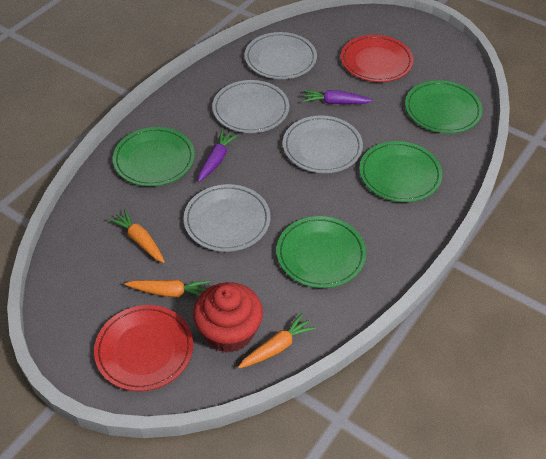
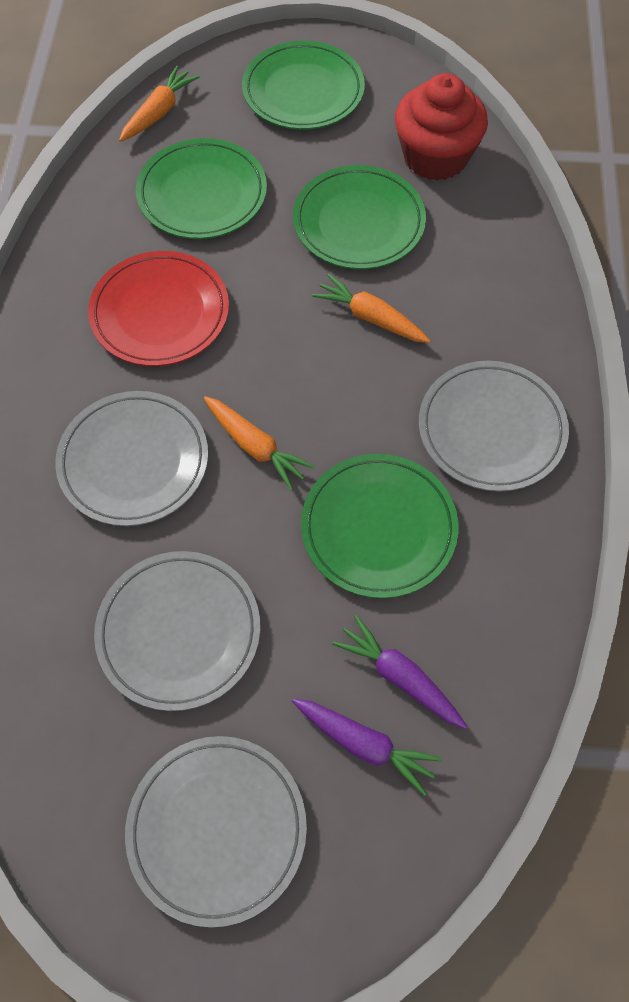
red plate: [94,305,193,391] [341,35,414,82] = 2 -> [88,251,229,366] = 1

